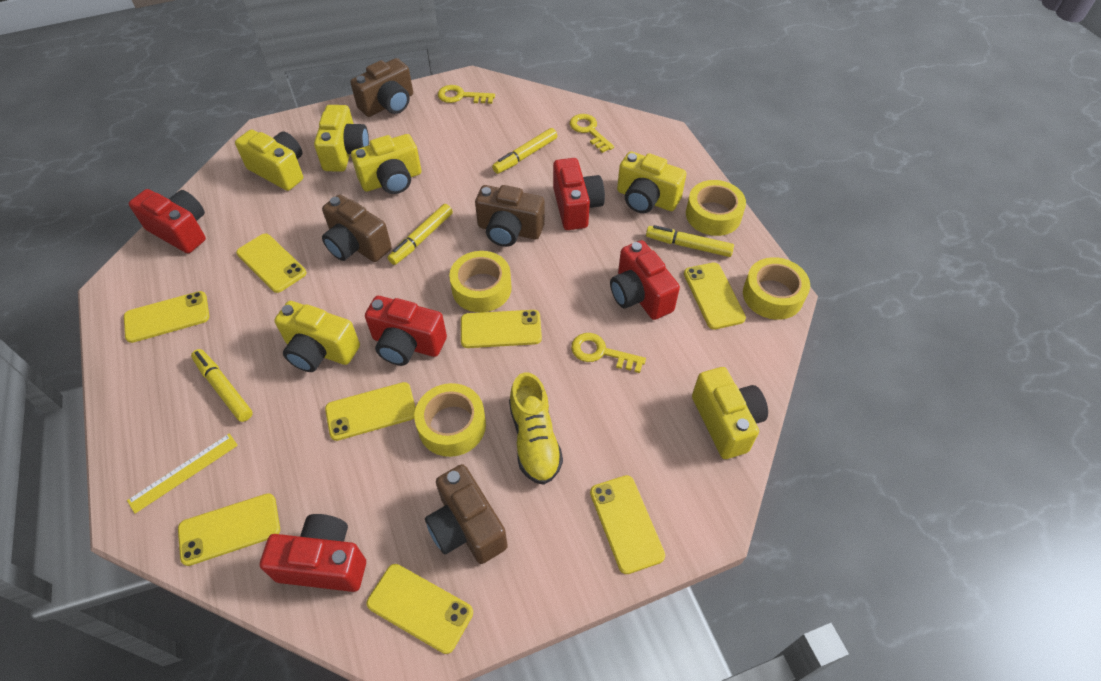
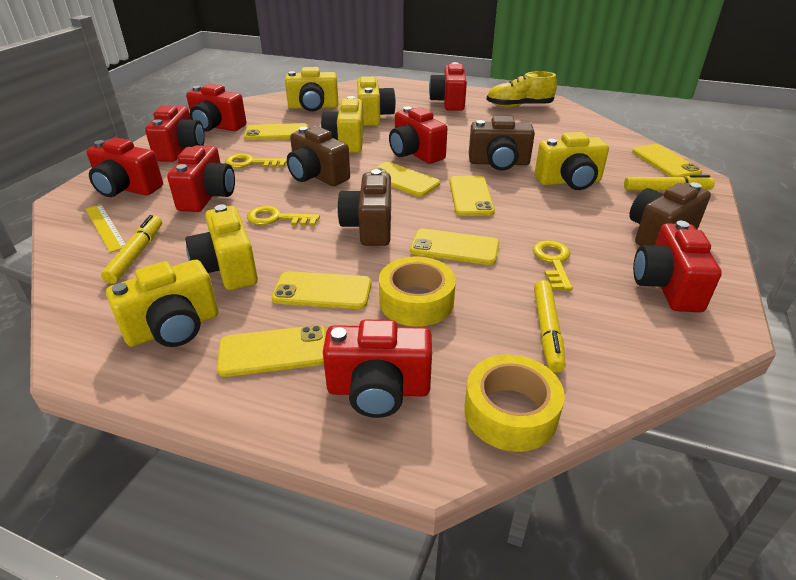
red camera: [129,189,206,253] [260,514,366,592] [365,296,447,366] [553,158,605,230] [610,240,680,320] = 5 -> [86,138,163,197] [145,106,205,162] [167,145,235,212] [186,83,246,132] [323,320,432,418] [389,106,448,164] [429,62,467,111] [633,221,722,312] = 8
yellow marker: [191,349,253,422] [387,204,453,265] [492,128,557,174] [646,225,734,257] = 4 -> [101,215,162,284] [534,280,566,373] [624,175,715,190] = 3
yellow phone: [124,291,209,343] [178,493,280,566] [236,233,306,293] [325,382,416,441] [367,564,473,654] [461,310,542,348] [590,475,665,574] [684,262,746,329] = 8 -> [217,325,326,377] [244,123,308,140] [272,271,371,309] [368,162,440,197] [410,229,499,265] [450,176,495,216] [632,144,702,178] = 7
yellow tape: [414,383,486,457] [449,251,512,312] [686,180,746,236] [743,257,810,320] = 4 -> [379,256,456,327] [464,354,565,452] = 2

